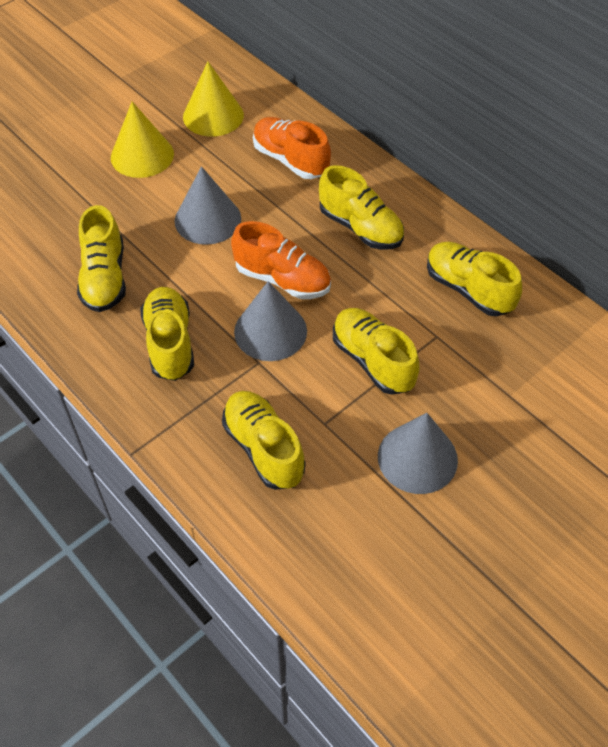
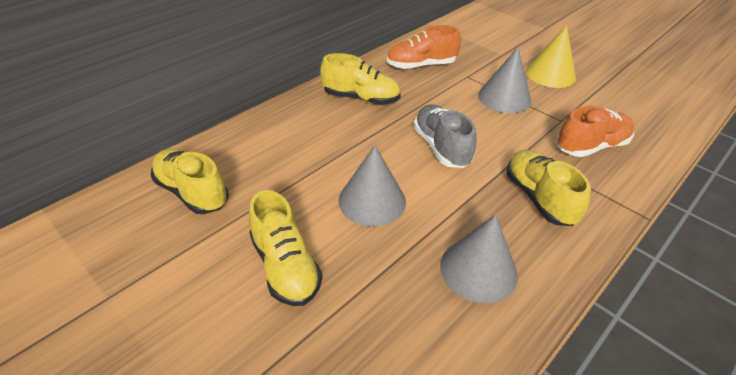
grey shoe: none = 0 -> [413,105,476,168] = 1
yellow cone: [111,102,174,178] [183,61,244,137] = 2 -> [526,25,576,88] = 1
yellow shoe: [77,205,126,312] [140,287,194,381] [222,391,305,490] [319,165,404,250] [333,308,420,395] [427,242,522,316] = 6 -> [151,148,228,214] [249,190,322,306] [320,53,401,105] [506,150,591,226] = 4

